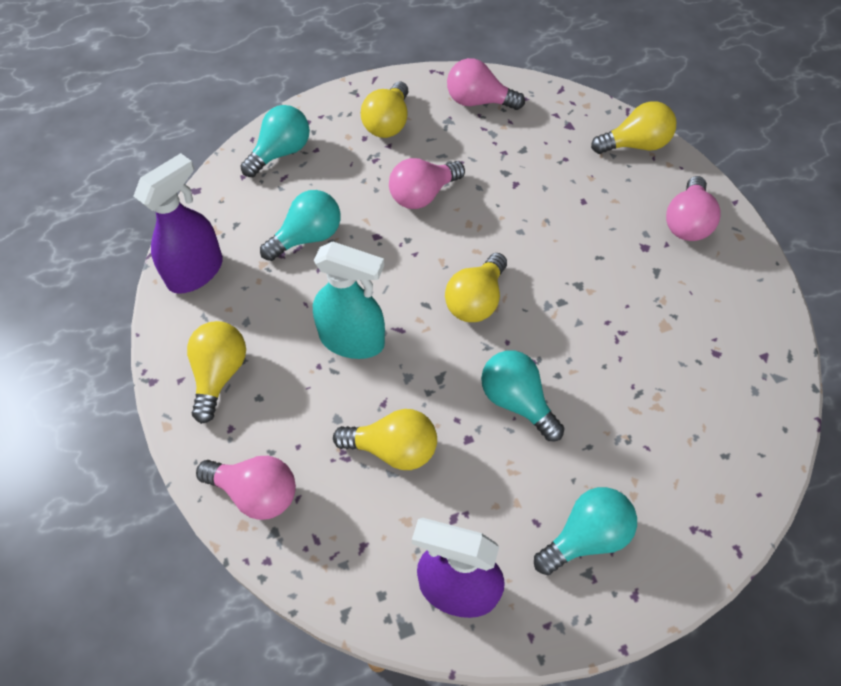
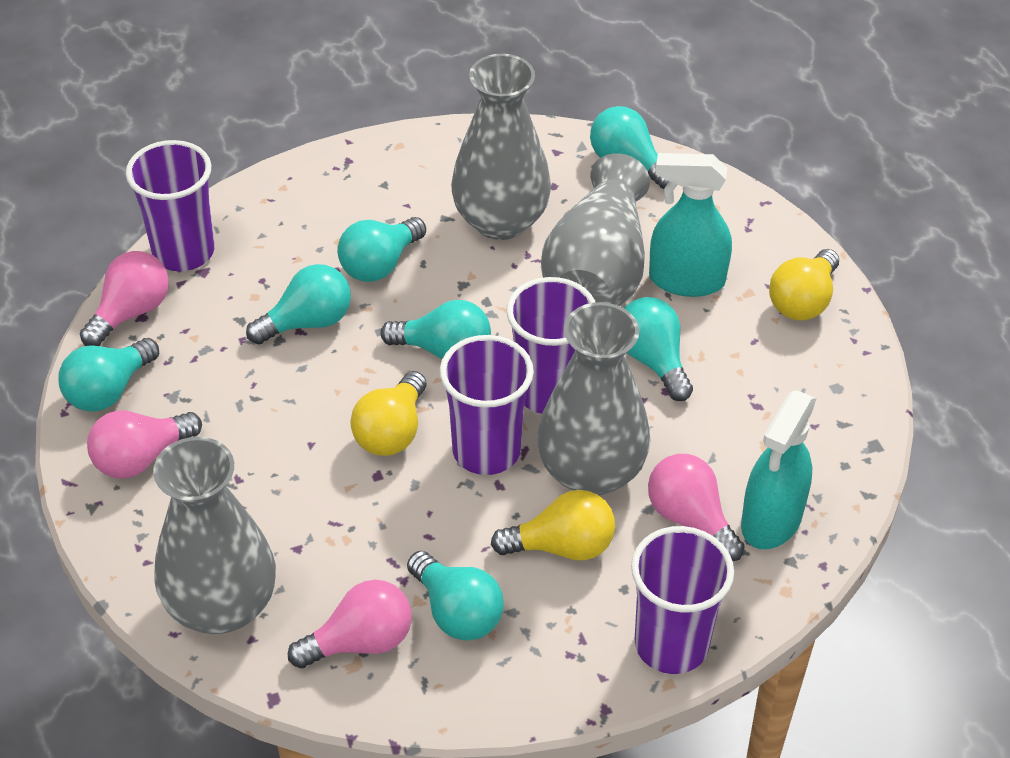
grey vase: none = 0 -> [153,437,276,634] [451,54,551,240] [537,302,650,496] [541,153,650,306] = 4
purple cup: none = 0 -> [126,140,215,271] [440,335,534,475] [506,277,596,414] [631,526,734,674] = 4
purple spray bottle: [134,153,223,294] [412,518,504,618] = 2 -> none = 0
turquoise light bulb: [240,105,310,177] [260,190,341,261] [481,350,565,441] [534,487,637,575] = 4 -> [58,338,159,412] [246,264,351,345] [337,217,426,282] [381,300,491,359] [407,551,504,641] [590,106,669,189] [624,297,693,401] = 7
turquoise spray bottle: [313,241,385,359] = 1 -> [649,153,732,297] [741,391,817,549] = 2
yellow light bulb: [187,321,246,424] [333,409,437,470] [361,82,409,138] [445,253,507,322] [591,101,676,154] = 5 -> [350,371,426,456] [491,490,615,560] [769,249,839,321] = 3

